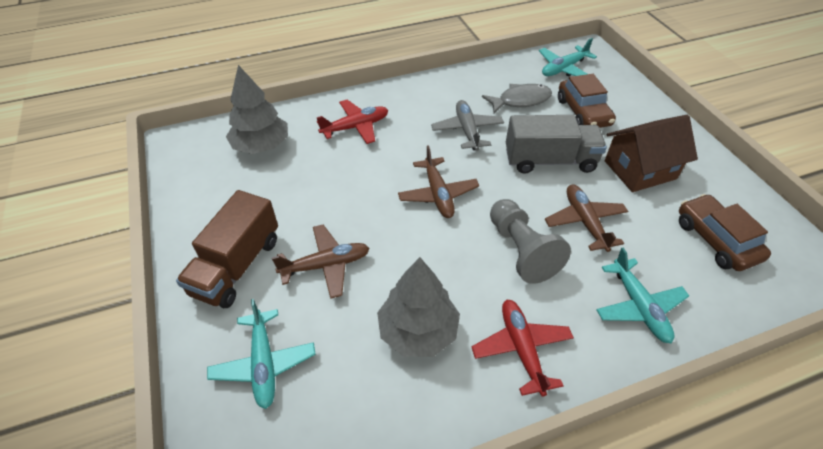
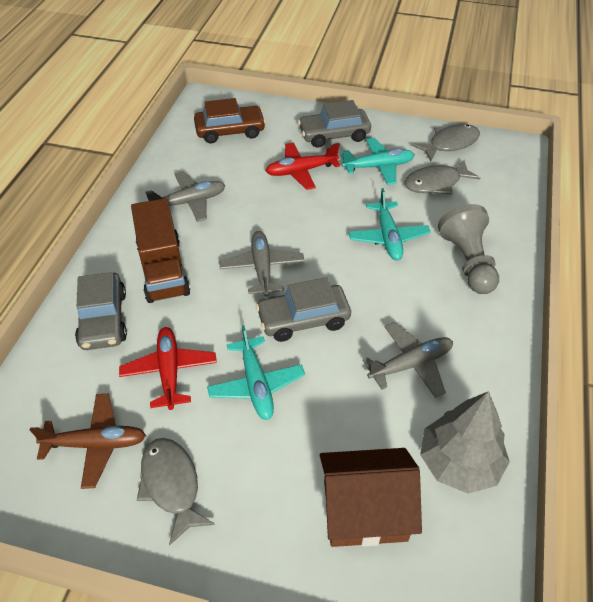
brown car: [558,74,616,128] [679,194,771,271] = 2 -> [194,98,266,143] = 1
brown plane: [272,225,370,299] [398,145,479,218] [545,185,628,252] = 3 -> [30,394,146,489] = 1
grey car: none = 0 -> [75,272,127,350] [256,277,351,342] [298,100,371,148] = 3
grey fish: [482,84,552,113] = 1 -> [137,438,215,546] [404,160,481,195] [412,124,480,161] = 3
grey plane: [431,100,504,151] = 1 -> [145,171,225,222] [219,231,305,297] [362,322,453,398] = 3
grey tree: [226,65,288,154] [377,257,460,357] = 2 -> [420,391,510,494] = 1
grey truck: [506,115,607,174] = 1 -> none = 0

